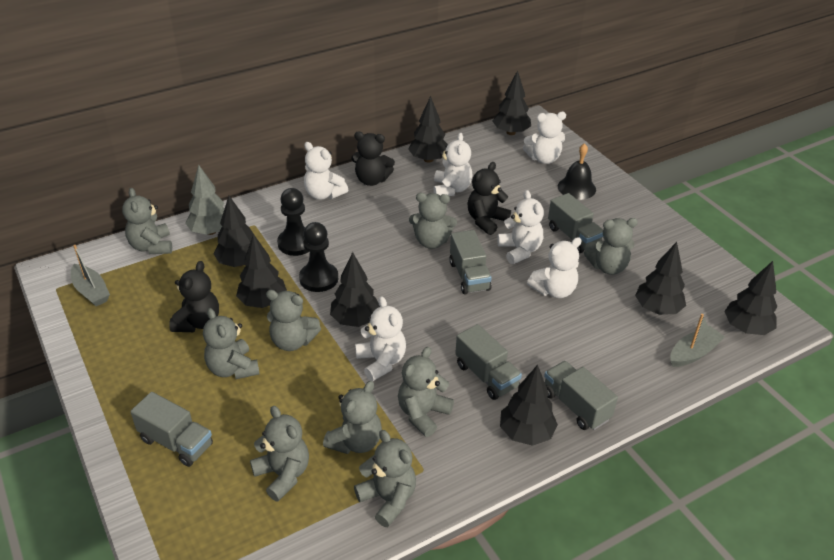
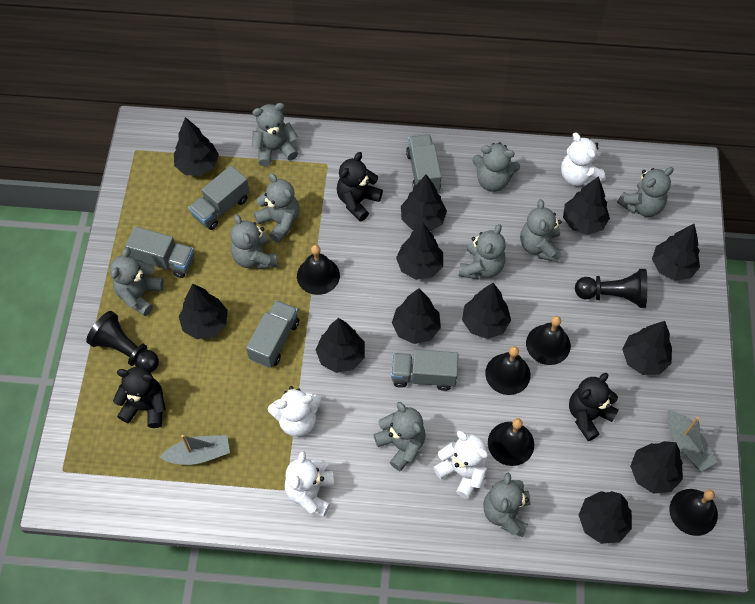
black bell: [558,143,596,200] = 1 -> [297,245,340,295] [485,346,531,395] [488,418,534,466] [526,316,571,365] [669,489,718,536] = 5
black tree: [213,196,254,267] [236,234,287,308] [330,252,380,327] [408,96,448,163] [493,70,531,135] [500,365,558,446] [635,242,686,315] [724,261,778,335] = 8 -> [174,117,219,176] [179,284,228,339] [316,318,365,373] [392,288,441,344] [396,223,443,280] [401,174,447,231] [462,283,511,339] [563,176,610,235] [579,491,632,544] [622,321,672,375] [630,441,683,494] [652,224,700,281] = 12
grey teddy bear: [122,188,172,254] [203,308,260,379] [250,406,309,501] [266,290,321,351] [323,381,382,454] [354,430,416,527] [398,347,454,437] [409,193,457,249] [584,218,638,275] = 9 -> [110,248,164,316] [230,214,278,270] [252,103,298,166] [254,173,300,243] [374,402,426,471] [459,224,506,279] [472,142,520,192] [483,473,531,538] [520,199,562,263] [617,167,674,217] = 10
grey tree: [185,165,225,235] = 1 -> none = 0
white teddy bear: [304,142,348,200] [355,296,406,381] [434,133,472,196] [497,190,544,264] [523,112,566,164] [527,237,582,298] = 6 -> [268,386,321,437] [285,451,334,517] [433,431,488,499] [561,133,606,186] = 4

